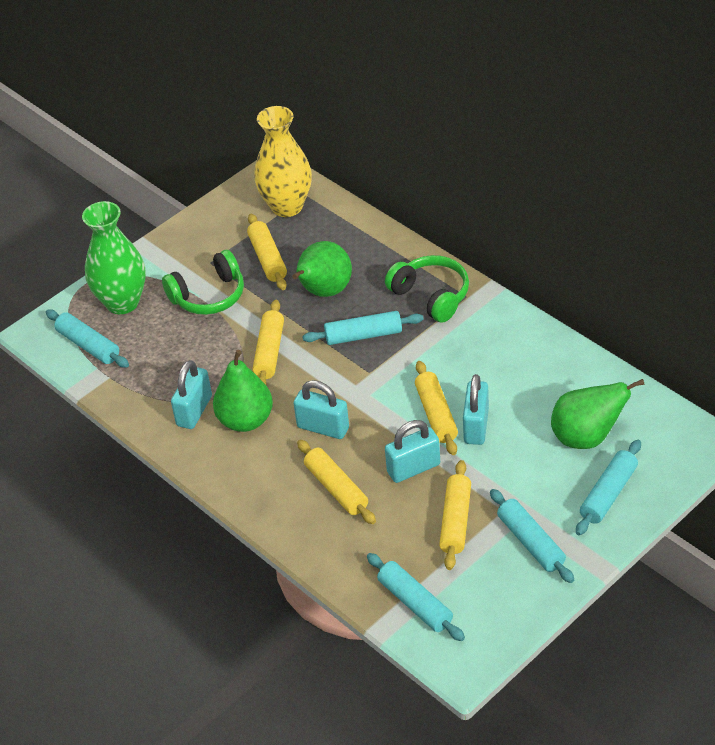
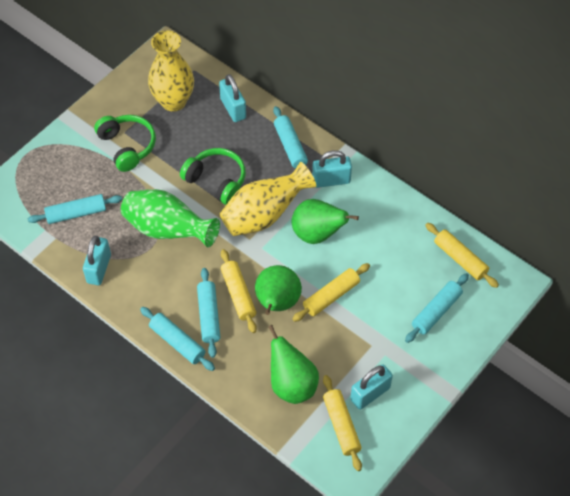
yellow rolling pin: [247,214,287,290] [252,300,284,385] [297,440,376,524] [415,361,458,455] [439,460,471,570] = 5 -> [221,249,257,333] [292,263,370,322] [323,375,362,471] [425,223,499,288] = 4
yellow vase: [254,106,312,217] = 1 -> [148,30,194,111] [220,162,316,236] = 2

